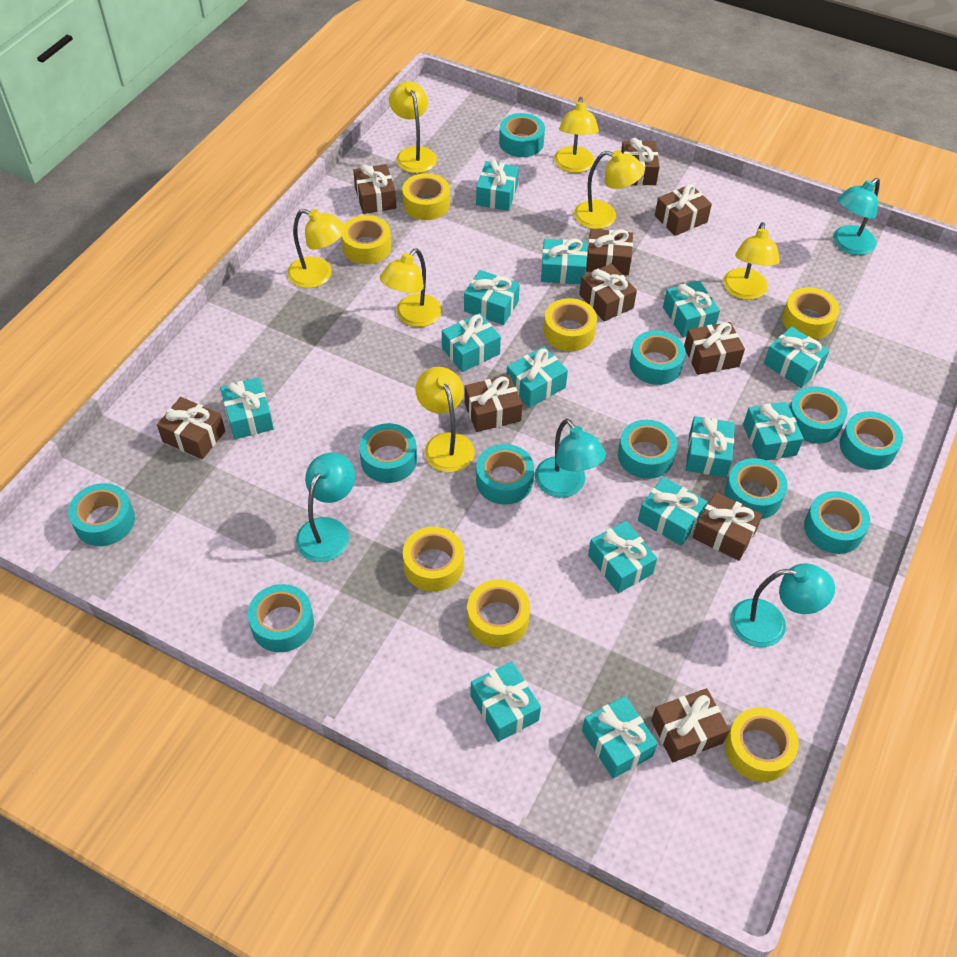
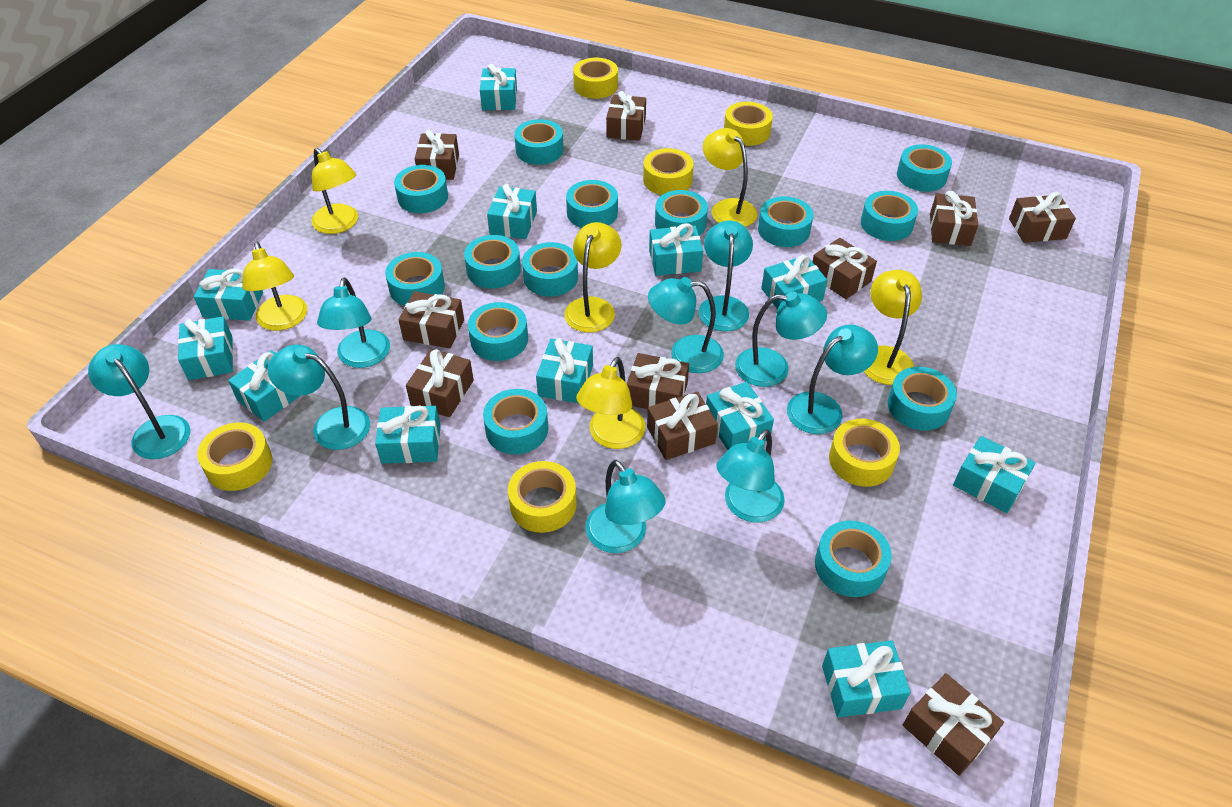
turquoise gift: [220,377,274,439] [442,313,501,372] [464,270,520,325] [470,661,541,742] [476,159,519,211] [506,346,568,408] [541,239,587,284] [582,696,658,779] [588,521,657,593] [638,477,707,546] [663,281,720,337] [686,416,735,477] [743,402,804,461] [764,327,830,388] = 14 -> [178,316,233,380] [194,269,263,321] [228,350,300,422] [375,405,441,464] [480,64,517,110] [487,184,537,239] [536,338,593,403] [649,223,703,276] [706,382,774,450] [761,255,827,309] [822,640,911,718] [953,436,1036,513] = 12
turquoise lamp: [296,453,355,562] [535,419,606,498] [730,563,835,647] [833,178,880,255] = 4 -> [88,344,190,459] [268,345,370,450] [317,278,390,368] [585,460,665,553] [648,277,724,373] [699,220,753,331] [716,429,785,522] [735,292,827,387] [787,325,878,434] = 9
turquoise tape: [68,483,135,546] [248,584,314,652] [359,423,417,483] [476,444,534,505] [499,113,545,157] [618,420,677,479] [629,330,685,385] [724,458,788,519] [789,386,847,444] [804,491,870,554] [840,411,903,470] = 11 -> [385,252,445,306] [394,165,448,213] [464,235,521,289] [468,302,528,361] [483,389,548,454] [514,119,564,165] [522,242,578,296] [566,180,618,228] [655,190,708,236] [758,196,813,247] [815,520,892,597] [861,191,918,241] [888,367,957,431] [897,144,952,192] = 14
yellow lamp: [287,209,346,288] [380,248,442,327] [389,81,437,173] [415,367,475,472] [554,97,599,173] [574,150,645,229] [723,222,780,300] = 7 -> [242,242,307,331] [311,148,358,234] [564,222,622,333] [576,357,645,449] [703,128,757,227] [864,270,922,385] = 6
yellow tape: [341,215,391,264] [402,173,450,220] [403,527,464,592] [467,580,530,647] [544,298,597,351] [725,707,799,782] [782,287,839,340] = 7 -> [197,422,272,491] [508,461,577,533] [573,58,618,99] [643,148,694,195] [724,102,773,146] [829,419,900,487] = 6

